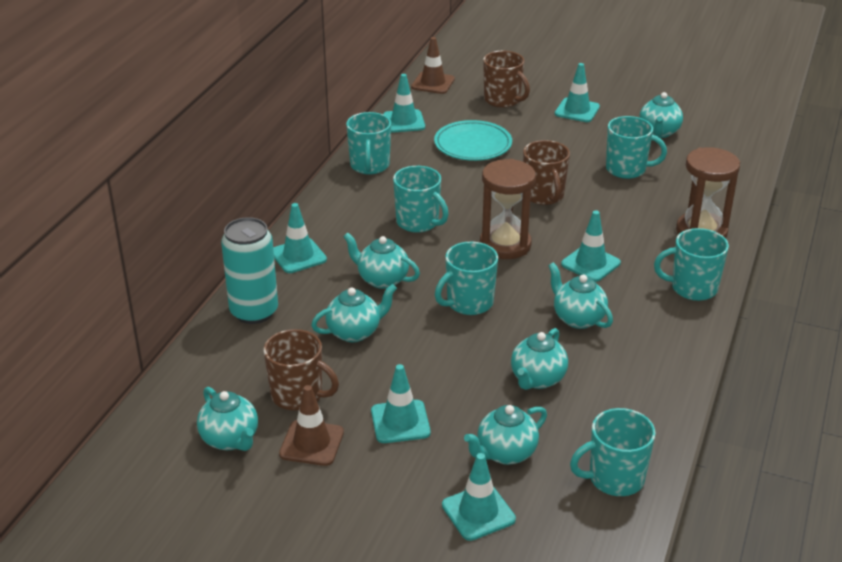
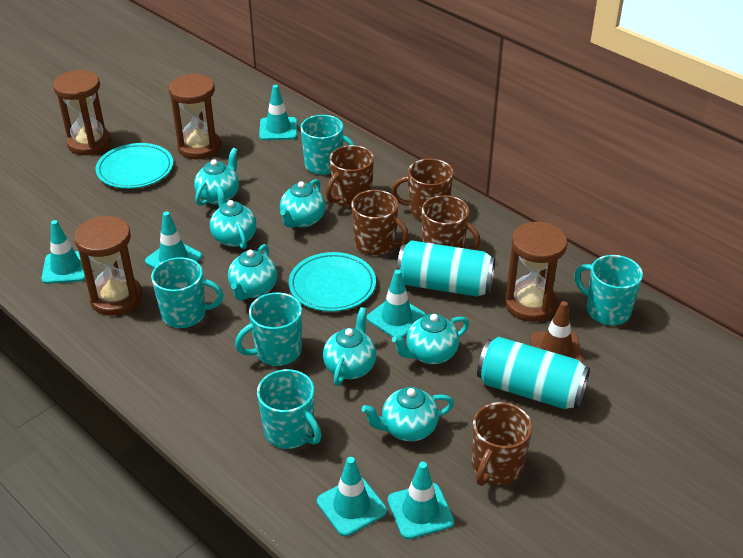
brown hourglass: [480,159,536,259] [676,147,740,239] = 2 -> [53,70,111,155] [74,215,143,316] [169,73,221,159] [505,222,567,322] = 4
brown mug: [264,329,339,411] [483,51,530,108] [523,140,570,205] = 3 -> [326,145,374,207] [351,190,409,255] [391,159,453,221] [422,195,481,250] [472,402,533,486] = 5
brown traffic cone: [279,385,344,466] [411,37,455,94] = 2 -> [530,301,583,364] = 1
turquoise can: [221,217,278,324] = 1 -> [397,240,495,297] [477,337,590,409] = 2
turquoise mug: [346,112,391,175] [393,166,449,233] [435,242,498,315] [570,408,656,496] [606,116,667,179] [654,228,729,301] = 6 -> [151,257,224,328] [235,292,302,366] [257,369,322,449] [300,115,355,175] [574,255,643,325] = 5
turquoise plate: [434,120,512,161] = 1 -> [96,143,173,189] [289,252,376,312] = 2

